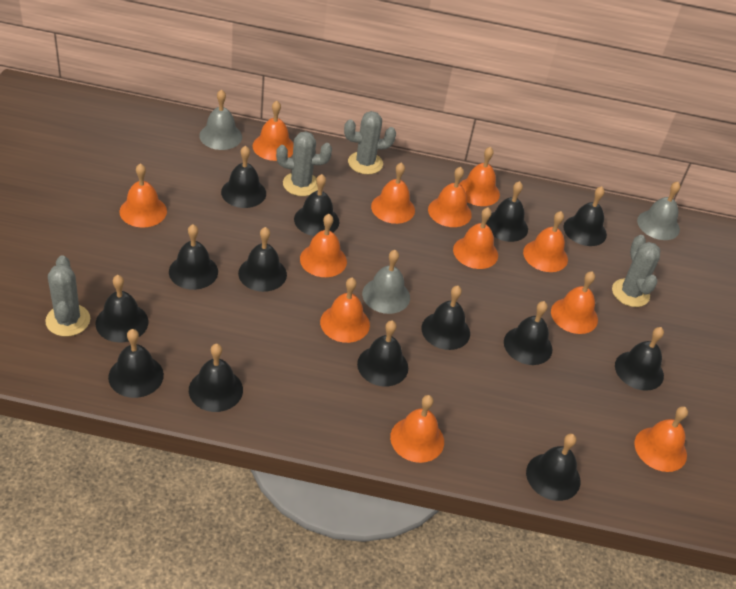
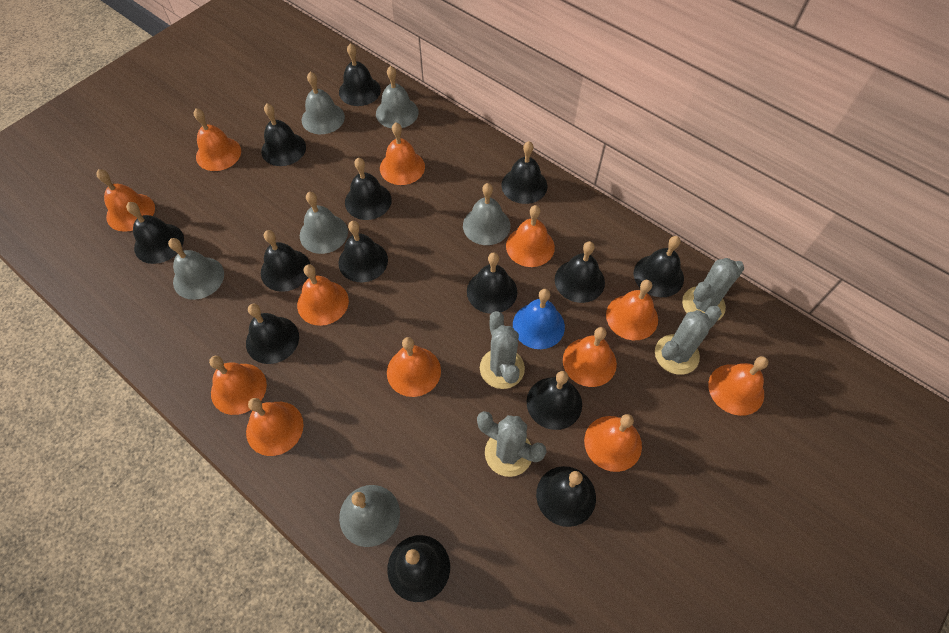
blue bell: none = 0 -> [513,289,565,349] = 1
grey bell: [199,89,242,150] [362,250,410,314] [637,182,680,240] = 3 -> [168,238,224,300] [300,192,348,254] [302,72,345,134] [339,485,400,547] [376,66,419,128] [463,183,511,245] = 6

